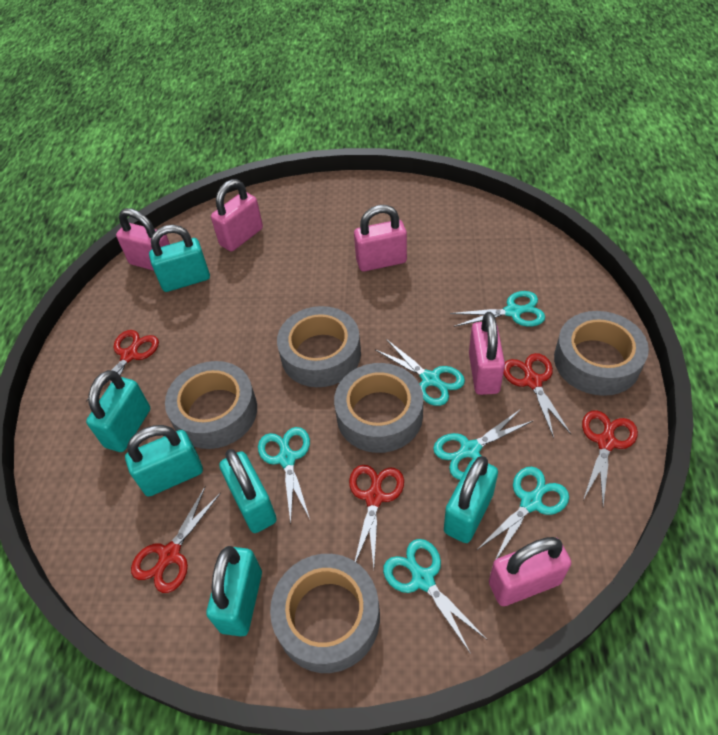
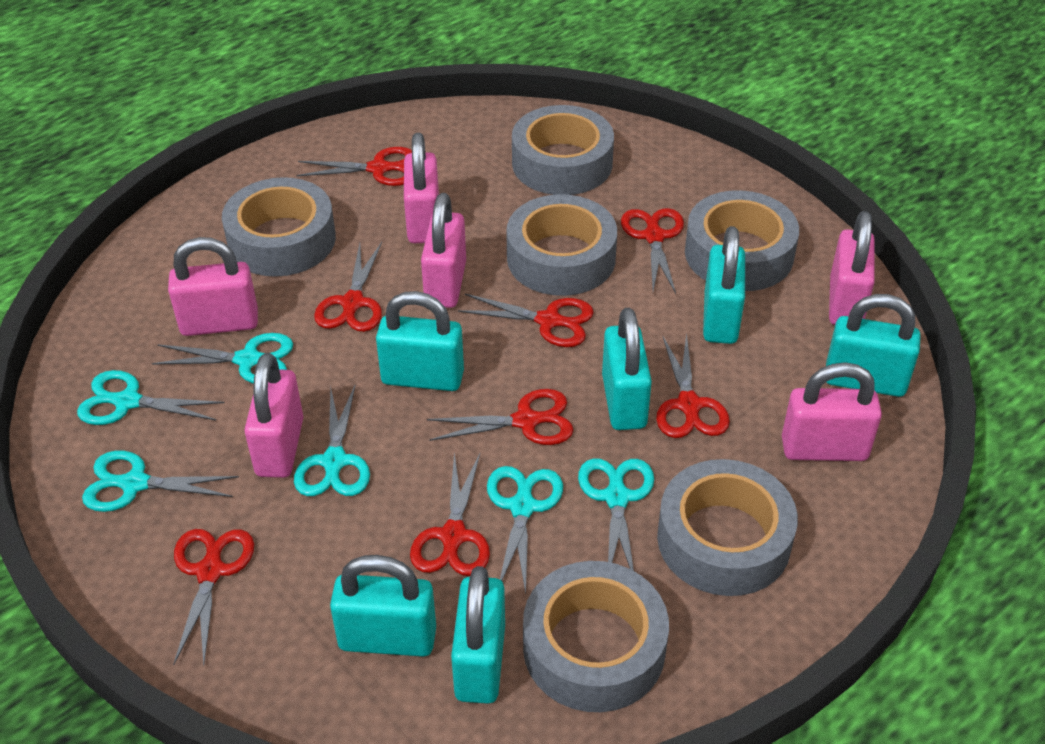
grey tape: [165,361,257,449] [270,554,380,673] [277,306,361,387] [334,363,423,453] [554,311,649,396] = 5 -> [222,177,336,277] [506,194,617,296] [512,105,614,195] [523,561,669,712] [657,459,798,596] [685,190,799,291] = 6
pink padlock: [116,208,170,271] [211,179,263,251] [354,205,407,272] [469,312,505,395] [489,537,571,606] = 5 -> [168,237,258,336] [245,353,303,478] [404,133,439,243] [421,193,466,308] [782,362,882,461] [829,211,875,325] = 6
red scissors: [86,330,159,402] [131,486,221,593] [349,465,404,568] [503,353,571,438] [582,410,638,506] = 5 -> [173,529,254,666] [296,147,412,186] [314,242,382,332] [410,453,490,576] [427,389,573,445] [458,294,594,347] [621,208,684,294] [656,333,730,438] = 8

